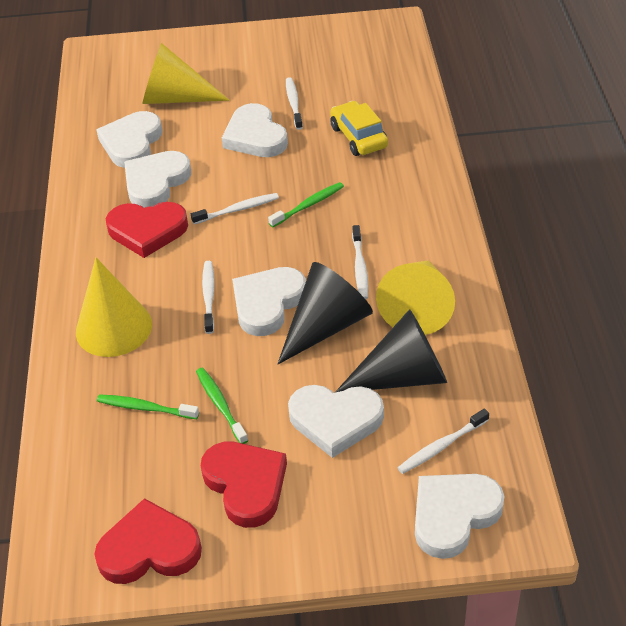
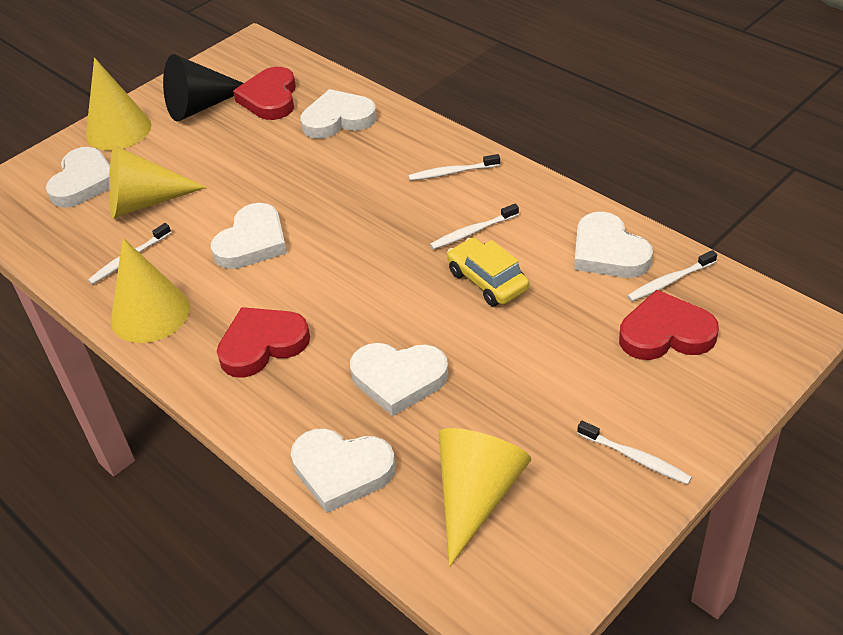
black cone: [278,262,373,364] [335,309,447,393] = 2 -> [163,54,244,122] = 1
green toothbrush: [97,394,199,419] [196,368,248,444] [268,182,344,227] = 3 -> none = 0
yellow cone: [76,258,152,357] [142,43,230,104] [376,260,455,335] = 3 -> [86,58,151,150] [109,145,207,218] [111,238,190,343] [439,428,531,567] = 4

